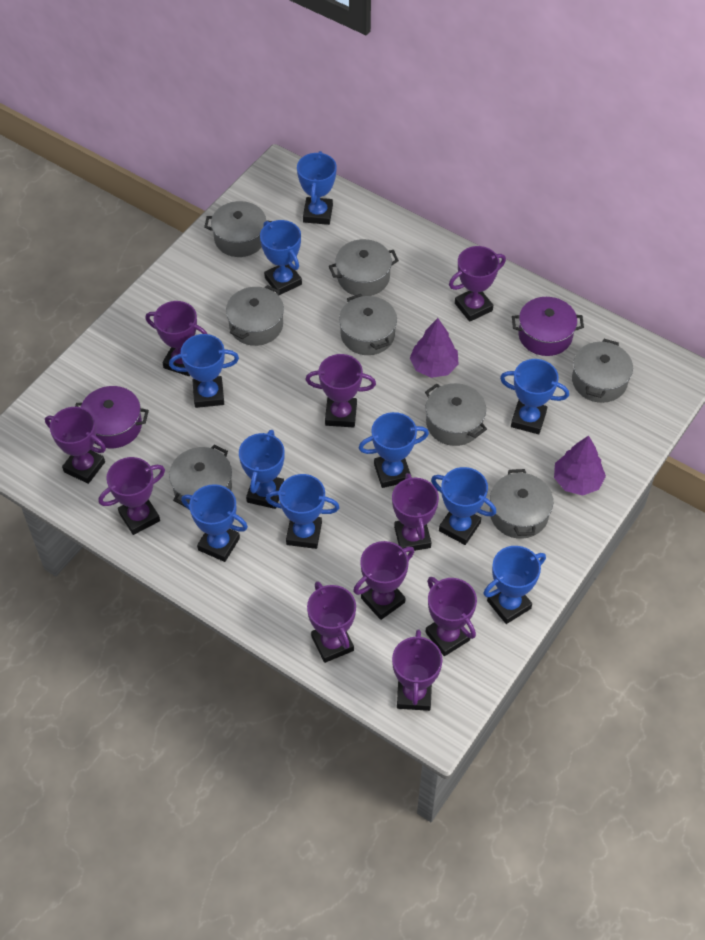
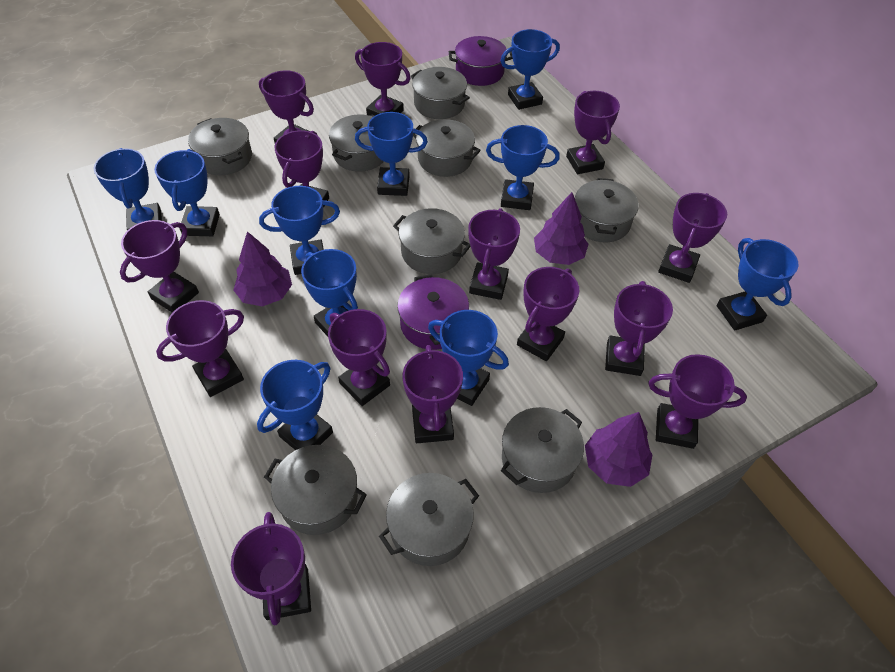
grey pot: [169,445,232,509] [204,201,272,257] [226,285,284,346] [329,239,399,296] [339,294,397,355] [425,383,487,446] [490,469,553,539] [572,339,633,403] = 8 -> [188,118,252,175] [264,445,367,535] [329,114,384,172] [379,473,479,566] [393,208,471,274] [411,67,470,119] [413,119,481,177] [501,407,584,493] [575,178,639,242] = 9
purple tree: [410,318,459,378] [554,435,606,496] = 2 -> [234,231,292,306] [534,192,588,265] [585,412,653,487] = 3
purple trophy: [45,407,106,484] [99,457,165,535] [145,301,207,376] [306,354,376,428] [307,581,356,663] [353,541,414,620] [392,473,439,552] [392,629,443,711] [425,577,477,656] [449,246,506,322] = 10 -> [120,220,199,313] [156,300,244,397] [231,512,311,626] [259,70,314,143] [274,130,329,208] [328,309,390,406] [355,42,411,116] [402,345,463,443] [468,208,520,300] [517,267,579,361] [566,91,620,174] [605,281,673,376] [648,354,747,449] [658,193,727,283] = 14

